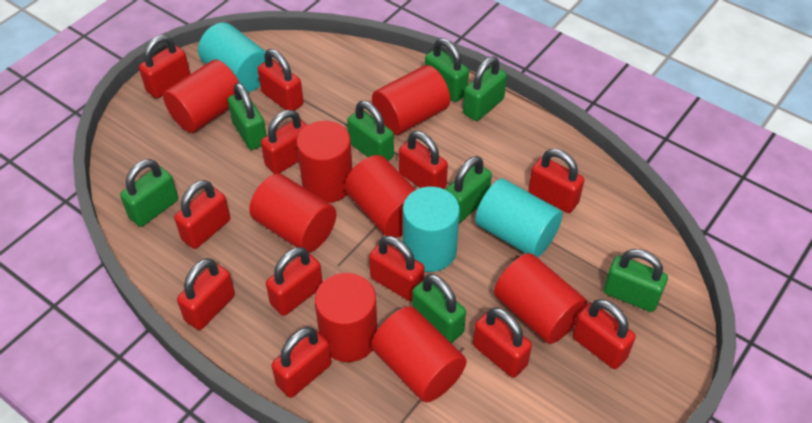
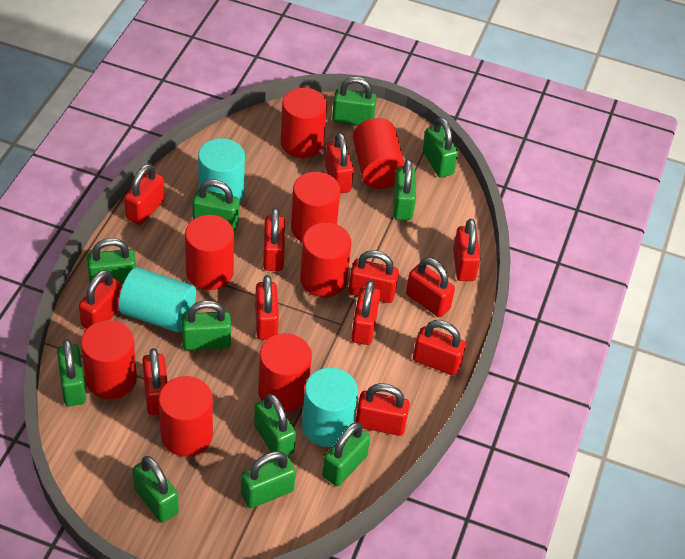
green padlock: [120,159,178,227] [228,83,267,150] [347,101,394,161] [412,274,466,343] [425,38,469,102] [445,156,492,223] [463,56,507,121] [604,249,668,312] = 8 -> [57,339,86,406] [87,238,136,286] [132,456,179,523] [182,300,231,350] [192,179,239,231] [241,451,296,508] [254,393,296,456] [322,422,370,486] [332,77,377,125] [393,159,416,221] [423,117,458,178] = 11

